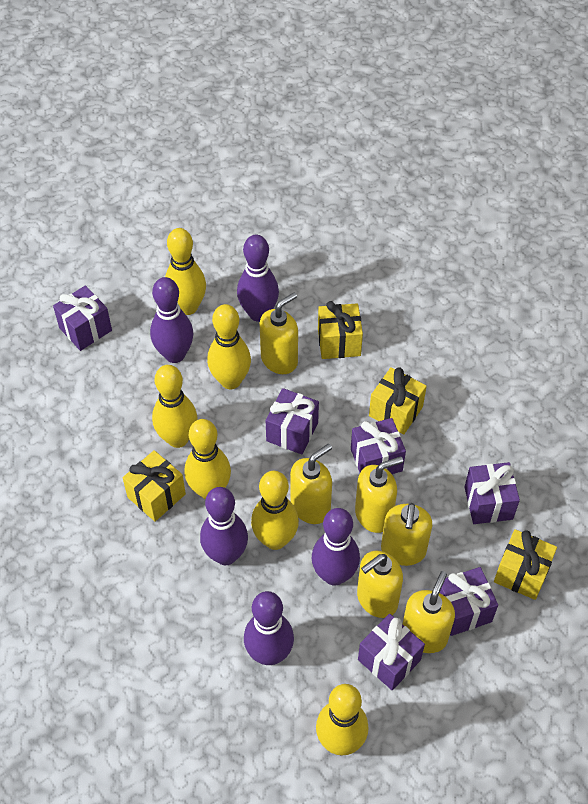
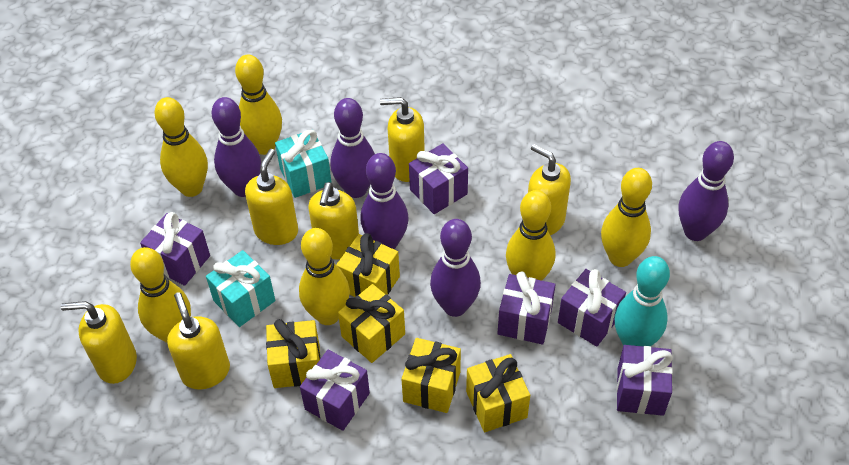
turquoise bowling pin: none = 0 -> [615,256,670,347] = 1
turquoise gift: none = 0 -> [206,250,275,327] [275,129,332,198] = 2
yellow gift: [123,450,186,521] [318,301,363,359] [369,367,427,434] [494,529,557,600] = 4 -> [266,319,321,388] [336,233,400,297] [338,284,405,363] [401,338,461,413] [466,354,530,432] = 5

